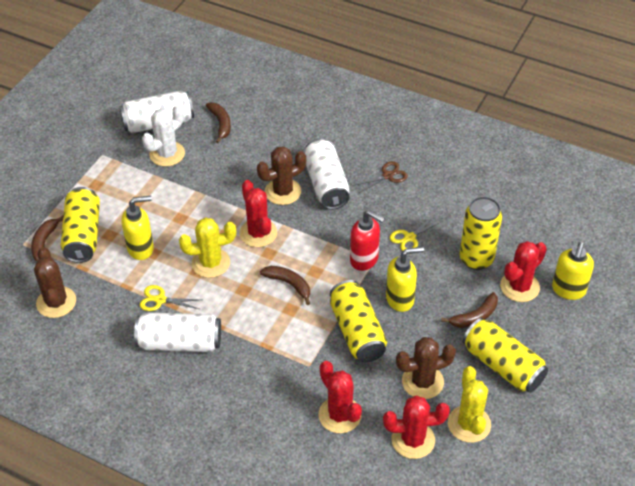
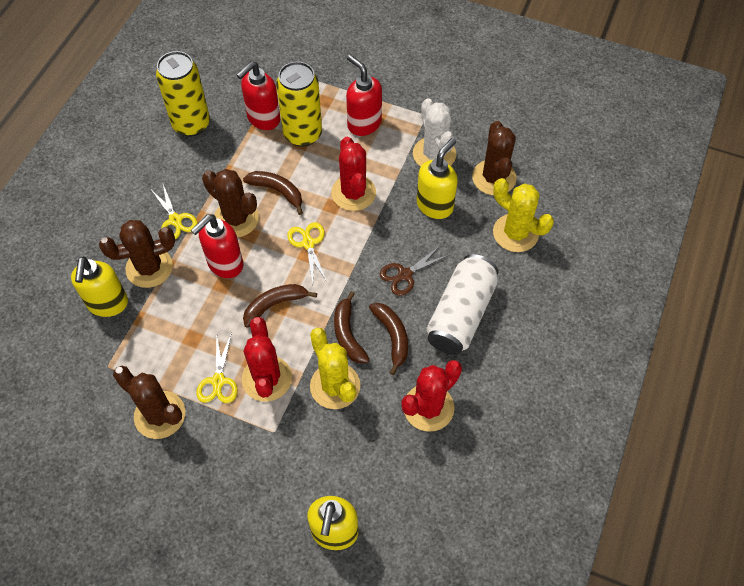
brown cactus: [34,247,76,318] [257,146,306,205] [396,337,456,399] = 3 -> [99,220,175,288] [113,366,185,439] [202,169,259,238] [472,121,517,195] = 4
red cactus: [239,180,277,247] [318,361,362,433] [383,396,450,459] [500,241,547,302] = 4 -> [242,317,292,402] [331,137,376,211] [401,360,462,432] = 3
red soap dispenser: [350,210,385,271] = 1 -> [191,214,243,278] [237,61,280,130] [346,55,382,136] = 3
white can: [120,91,194,133] [134,313,221,352] [303,139,350,210] = 3 -> [426,254,499,355] = 1
yellow can: [61,187,100,263] [330,280,387,362] [460,196,502,270] [463,318,548,393] = 4 -> [156,51,210,137] [276,61,322,147] = 2
yellow scissors: [140,285,201,311] [390,216,442,251] = 2 -> [151,184,198,239] [196,333,238,403] [287,222,327,283] = 3

